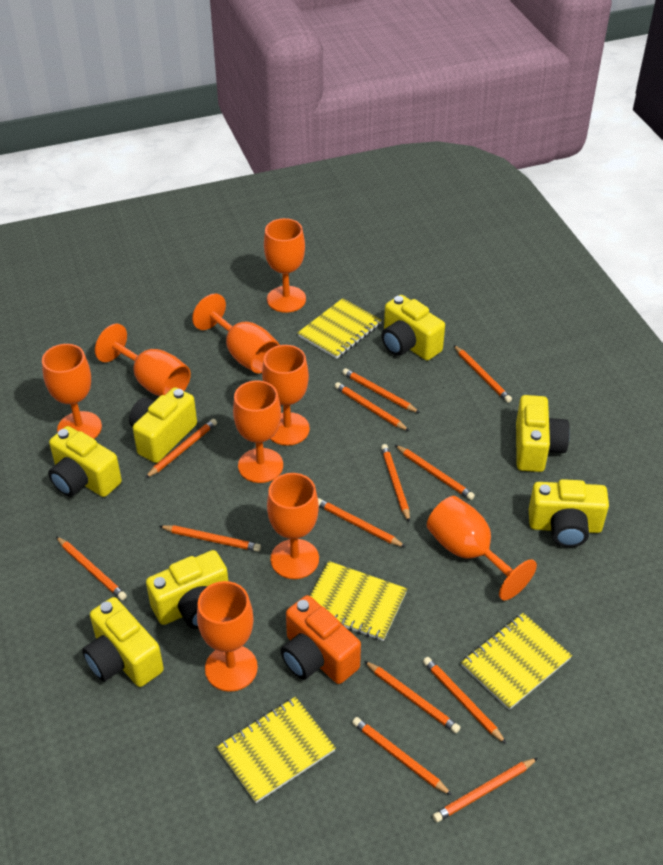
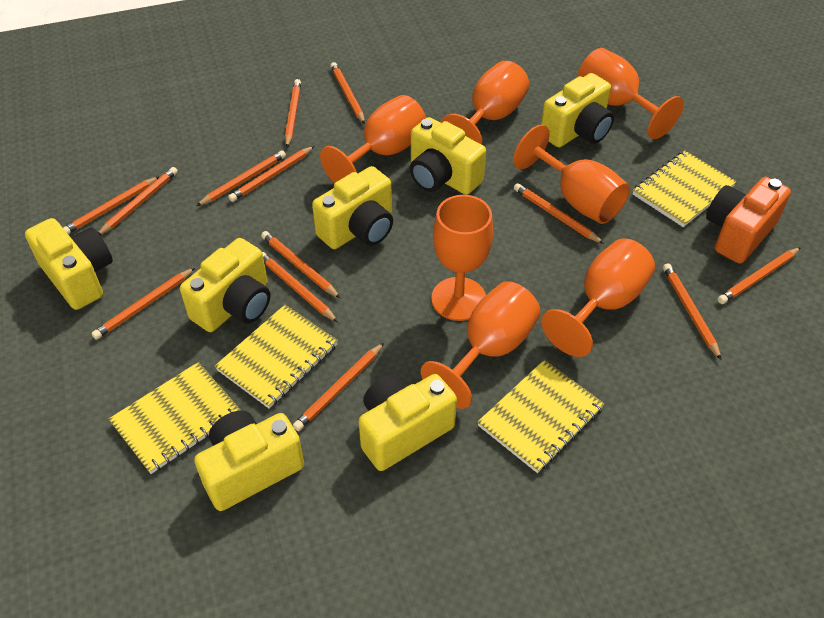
orange goblet: [42,344,102,439] [95,324,191,397] [192,294,280,374] [197,581,258,692] [233,380,283,483] [262,345,310,446] [264,218,306,313] [267,473,319,579] [427,496,537,600] = 9 -> [320,95,426,183] [421,281,541,409] [431,195,493,321] [440,61,529,145] [513,125,630,224] [541,238,655,357] [577,48,684,139] = 7

